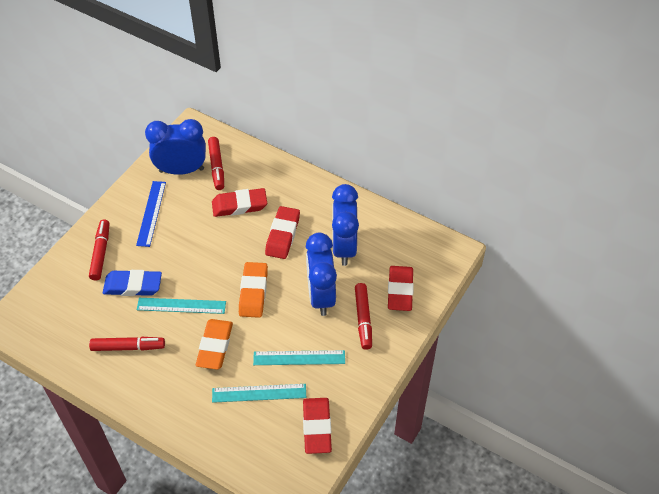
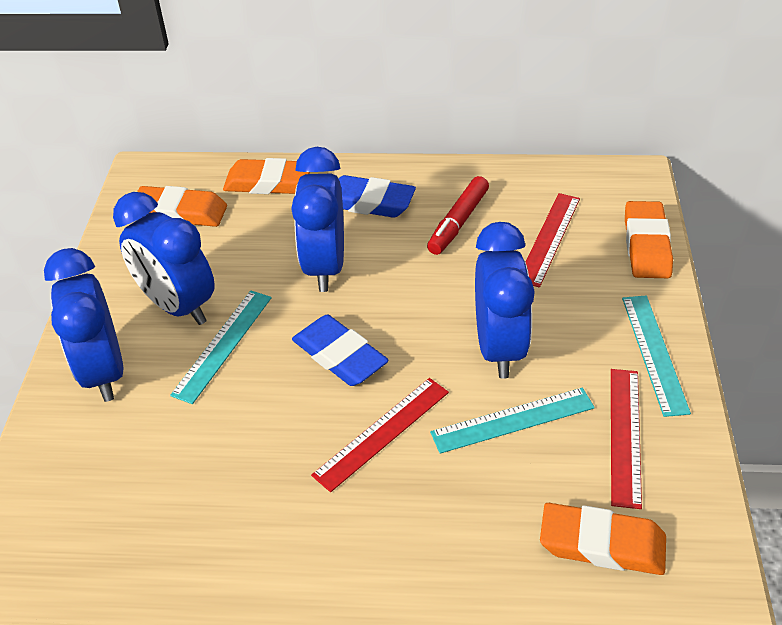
blue clock: [145,119,206,175] [306,233,337,316] [332,184,359,266] = 3 -> [44,248,124,402] [113,192,215,325] [291,147,344,292] [475,222,535,379] = 4
blue eraser: [103,270,162,296] = 1 -> [292,315,389,386] [339,175,416,218] = 2
blue ruler: [136,181,166,247] = 1 -> none = 0
orange eraser: [196,319,233,370] [239,262,268,318] = 2 -> [137,186,227,227] [223,158,310,194] [540,503,666,575] [625,201,673,278] = 4
red eraser: [212,188,267,217] [265,206,300,259] [303,398,332,454] [388,266,414,311] = 4 -> none = 0
red marker: [89,220,110,281] [89,337,165,351] [208,137,224,190] [355,283,372,350] = 4 -> [427,176,489,255] = 1
red ruler: none = 0 -> [311,378,449,492] [526,193,580,287] [611,369,642,509] = 3

